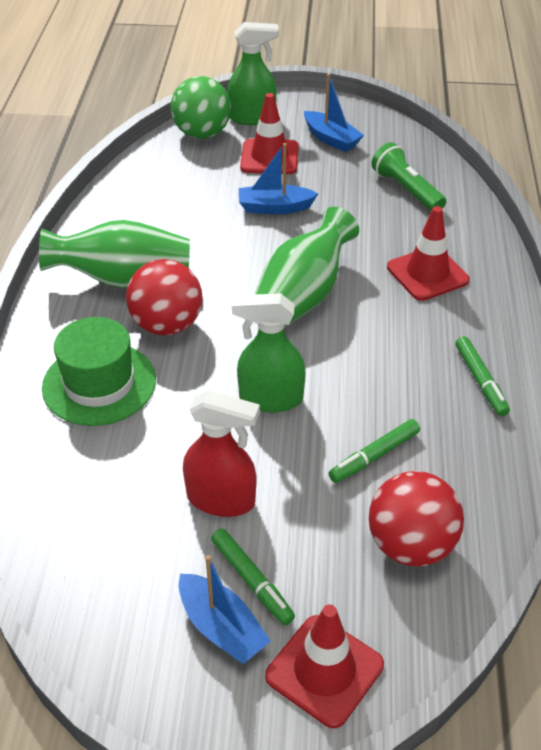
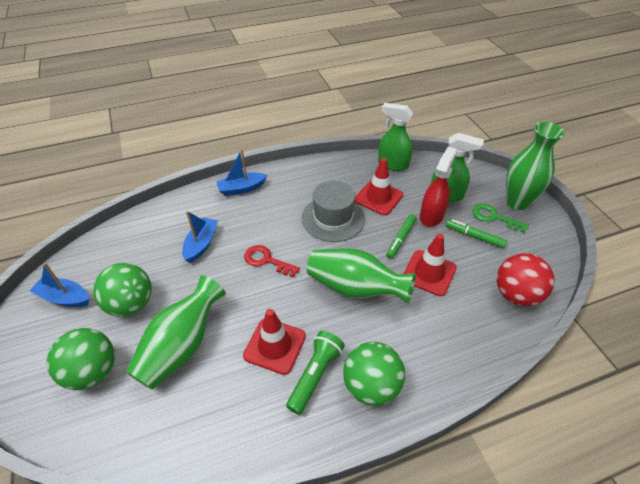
green ball: [171,76,231,139] = 1 -> [47,328,115,390] [93,263,152,317] [343,342,405,406] = 3
green hat: [42,317,156,426] = 1 -> none = 0
green key: none = 0 -> [472,204,529,233] = 1
green marker: [211,528,295,625] [329,419,420,483] [456,336,510,416] = 3 -> [386,214,416,259] [446,219,507,248] = 2
green vase: [39,220,190,288] [255,207,359,327] = 2 -> [126,275,226,390] [307,248,416,304] [506,122,565,210] = 3
grey hat: none = 0 -> [302,181,365,242] = 1
red ball: [126,259,203,336] [369,471,464,567] = 2 -> [497,253,554,306] = 1
red key: none = 0 -> [244,245,300,277] = 1

